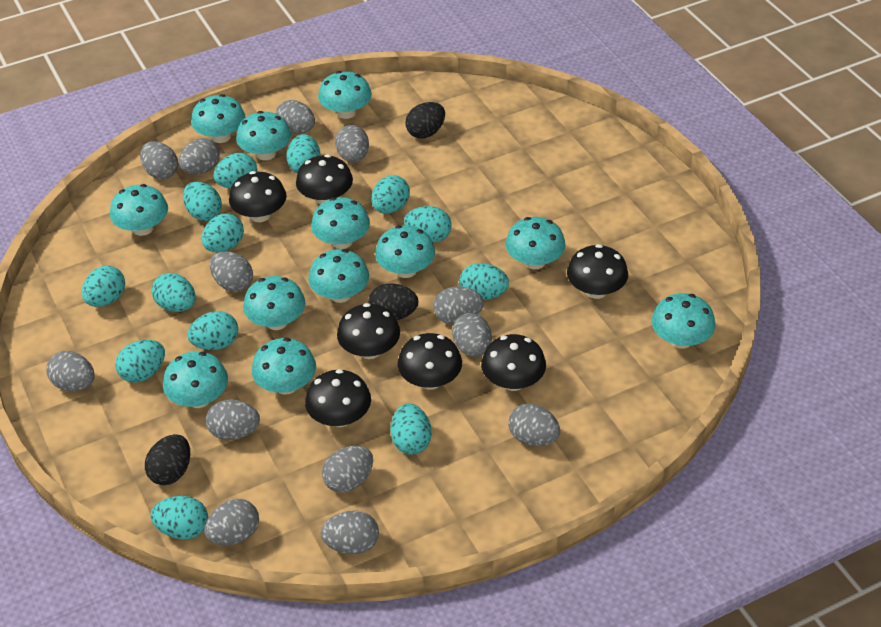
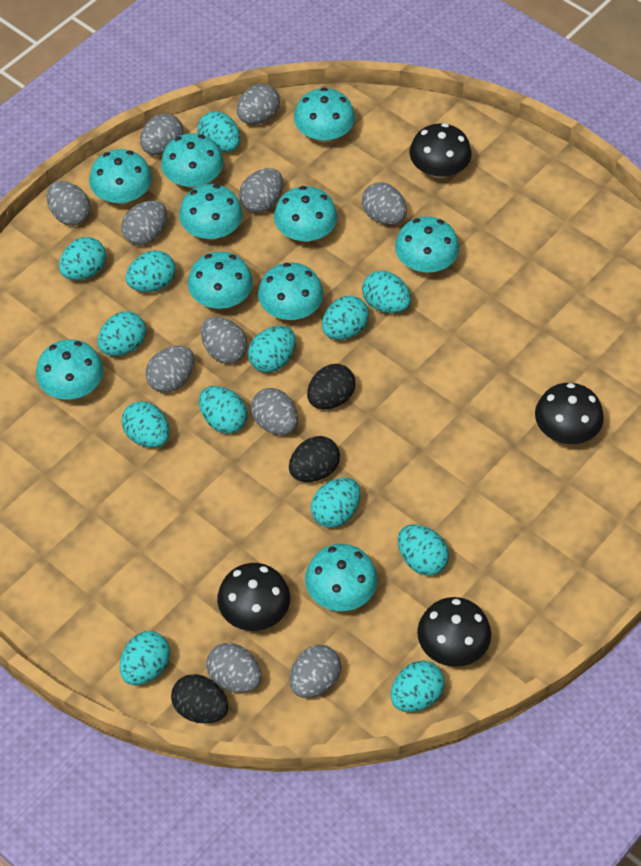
black mushroom: [229,171,287,222] [296,154,353,205] [305,369,371,427] [337,303,400,359] [398,333,462,389] [481,334,546,391] [567,244,628,299] = 7 -> [217,563,290,631] [409,123,472,178] [417,597,491,667] [535,383,604,444] = 4
grey egg: [46,351,95,391] [140,141,178,180] [179,138,220,174] [204,499,259,545] [206,400,260,440] [210,251,253,292] [275,100,315,134] [321,511,379,554] [322,446,373,493] [335,125,369,162] [433,286,484,325] [452,313,492,357] [508,404,560,446] = 13 -> [47,181,91,226] [121,201,167,245] [140,113,183,155] [146,346,195,393] [201,317,248,364] [206,643,262,693] [237,84,280,125] [239,168,283,213] [251,388,298,435] [290,645,341,698] [362,182,407,225] = 11
turquoise mushroom: [110,184,168,236] [163,351,228,408] [191,94,246,143] [236,111,291,160] [243,276,305,330] [252,338,316,394] [308,249,369,303] [311,197,370,249] [318,71,372,119] [375,225,435,278] [505,217,566,269] [652,293,716,349] = 12 -> [36,339,103,400] [89,149,152,204] [161,133,223,188] [179,184,243,240] [188,251,253,309] [258,263,323,320] [274,186,337,242] [294,88,355,143] [305,544,378,611] [395,216,459,273] = 10

